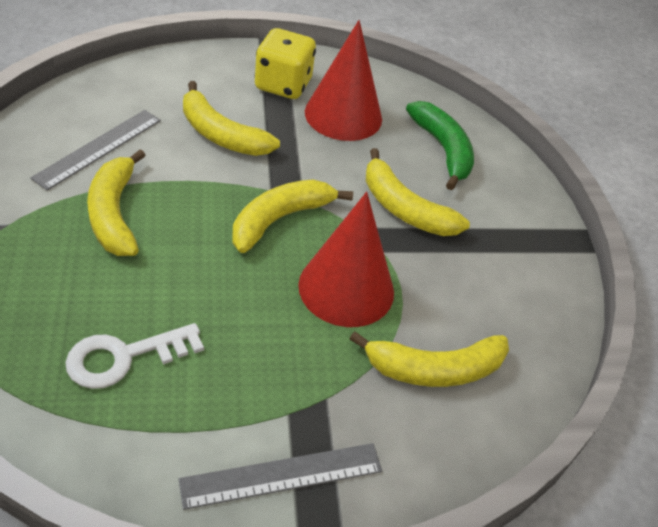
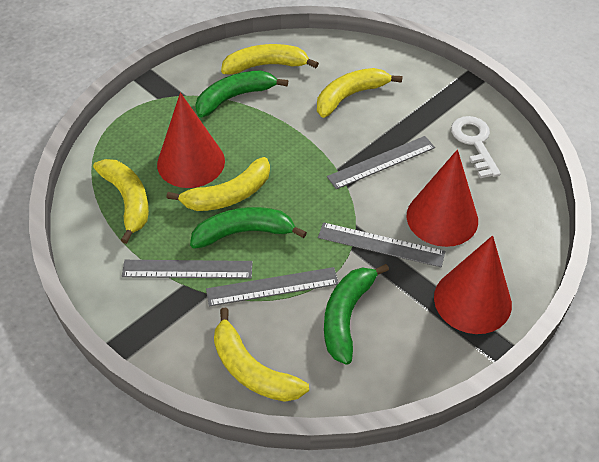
green banana: [406,101,474,190] = 1 -> [190,207,307,249] [195,70,288,117] [324,264,389,365] = 3
grey ruler: [30,110,161,191] [179,443,382,510] = 2 -> [122,260,253,279] [206,267,338,307] [318,222,445,267] [327,136,435,189] = 4
red cone: [298,192,394,327] [305,20,382,141] = 2 -> [157,93,225,188] [407,149,478,247] [434,235,512,334] = 3
yellow dice: [255,28,316,99] = 1 -> none = 0

